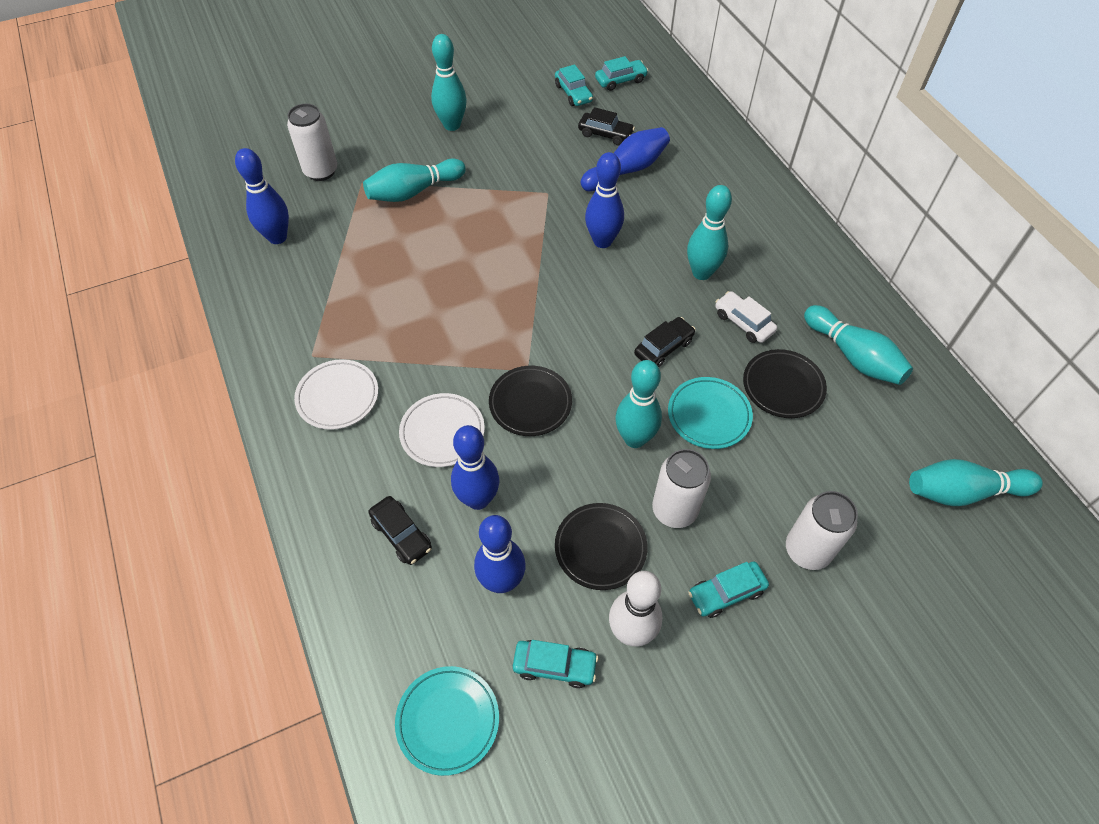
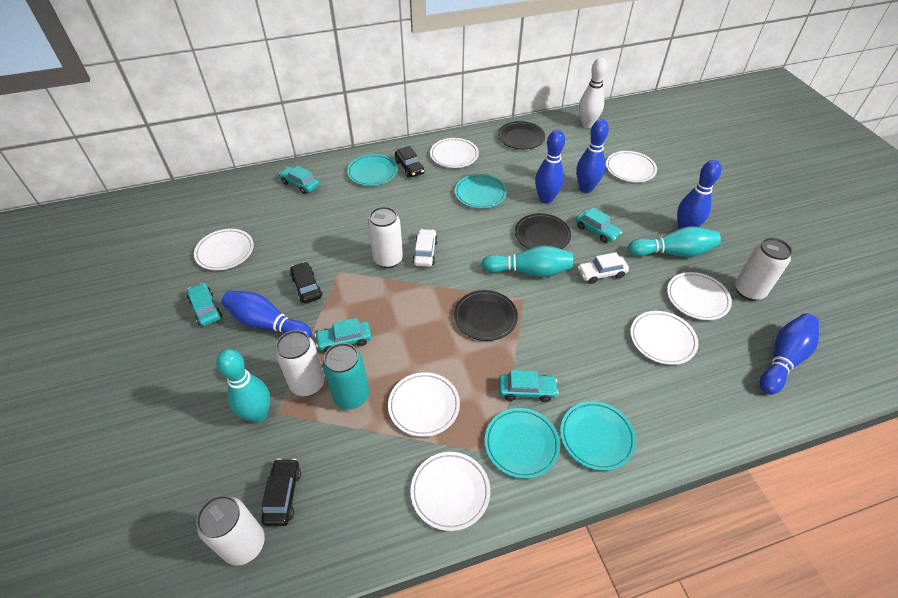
turquoise bowling pin: [363,158,466,202] [431,34,467,131] [615,360,662,448] [687,185,732,280] [804,305,913,385] [909,459,1043,506] = 6 -> [217,349,270,423] [481,246,573,277] [628,226,721,257] = 3
turquoise can: none = 0 -> [323,343,369,409] = 1
turquoise car: [513,640,598,688] [555,64,593,106] [595,56,648,91] [688,561,769,618] = 4 -> [187,283,222,326] [279,166,319,194] [315,318,371,353] [499,370,559,402] [575,208,622,243] = 5
turquoise plate: [395,666,499,776] [668,377,753,449] = 2 -> [347,154,398,186] [455,174,507,209] [485,408,560,479] [560,401,636,471] = 4
white can: [287,104,337,181] [652,449,711,528] [786,491,858,570] = 3 -> [196,495,265,566] [275,330,325,396] [368,207,403,268] [735,238,792,301] = 4
white car: [715,291,777,343] = 1 -> [412,229,438,267] [578,252,629,284] = 2
white plate: [294,359,378,430] [399,393,485,467] = 2 -> [194,229,254,270] [388,372,460,437] [410,452,490,531] [430,138,479,168] [606,151,657,182] [630,311,698,365] [667,272,732,320] = 7

